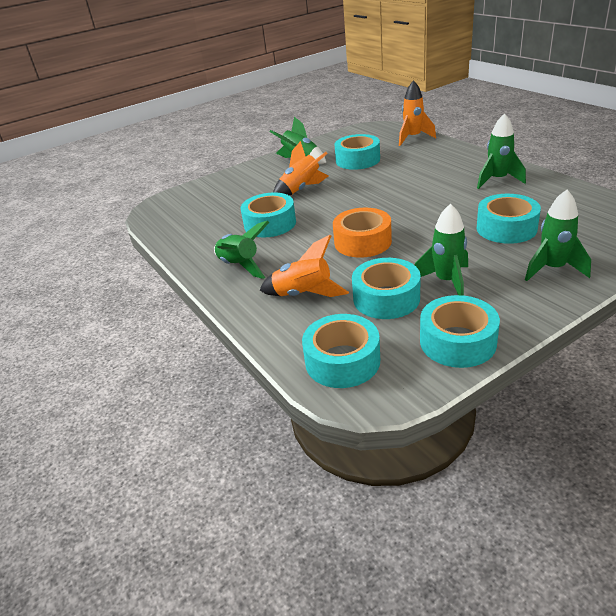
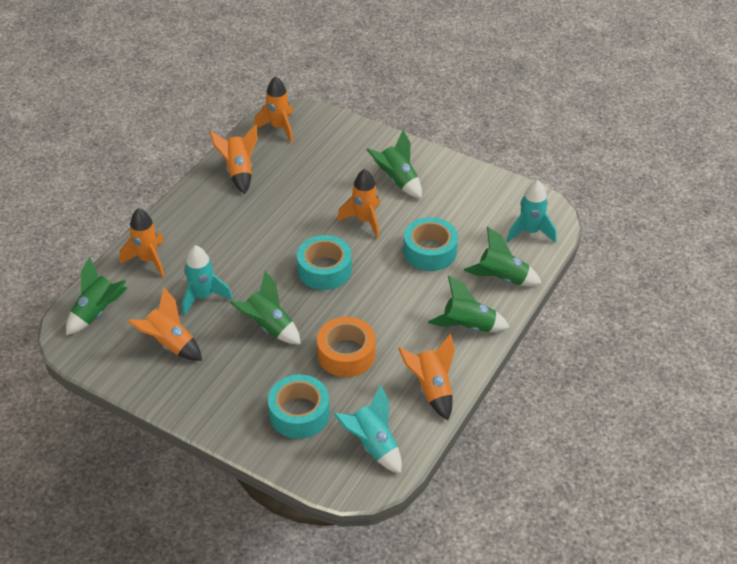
orange rocket: [259,235,349,297] [273,141,328,196] [399,80,436,146] = 3 -> [120,208,165,277] [127,288,202,361] [209,124,258,194] [254,76,293,142] [337,169,380,238] [398,334,455,420] = 6
turquoise rocket: none = 0 -> [182,245,233,316] [334,385,402,474] [507,180,556,243] = 3
turquoise tape: [241,192,296,237] [302,314,380,388] [334,134,380,170] [352,258,421,319] [420,295,500,368] [477,194,541,244] = 6 -> [268,375,330,439] [297,235,352,290] [403,217,458,271] = 3

